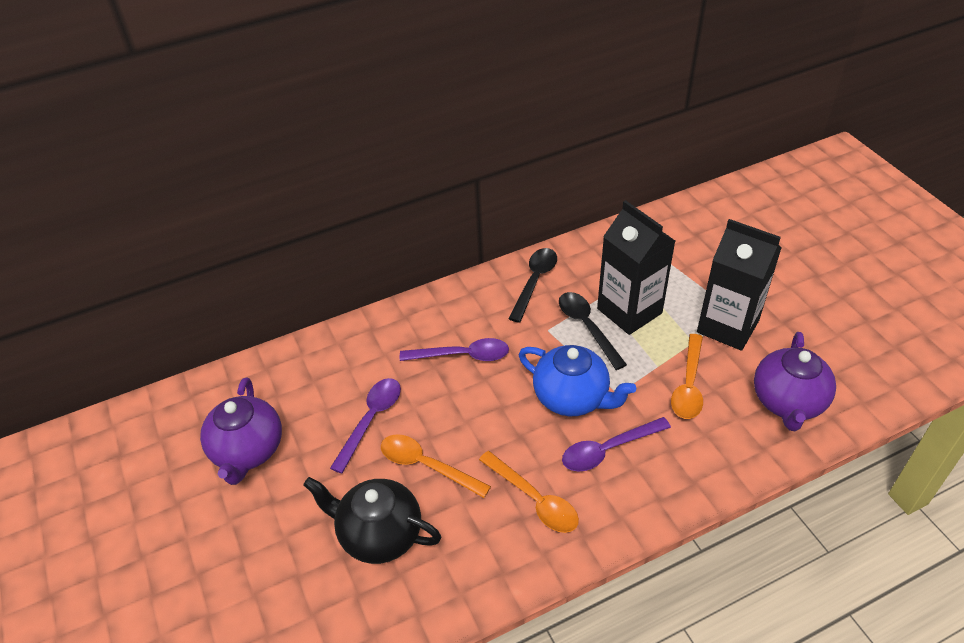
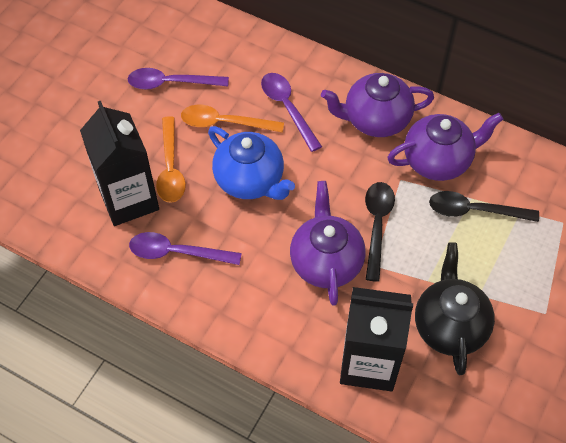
orange spoon: [381,434,491,498] [479,451,579,533] [671,334,703,419] = 3 -> [156,116,186,203] [181,105,284,133] = 2
purple teapot: [200,377,282,485] [754,332,836,431] = 2 -> [290,181,366,306] [321,73,434,137] [387,113,503,181] = 3

